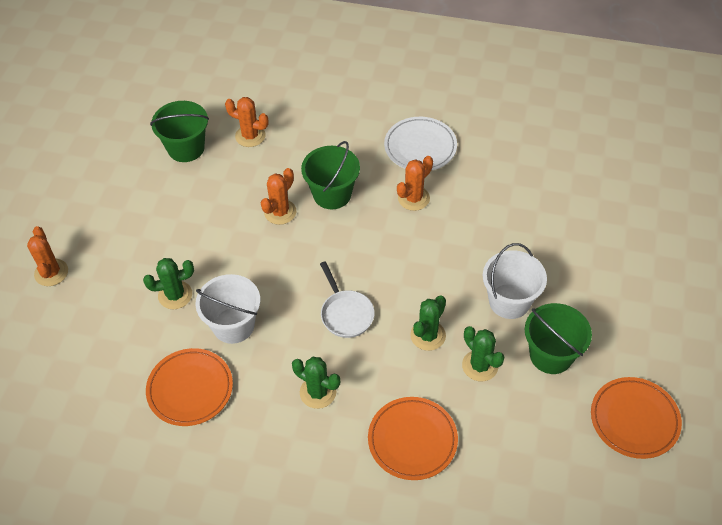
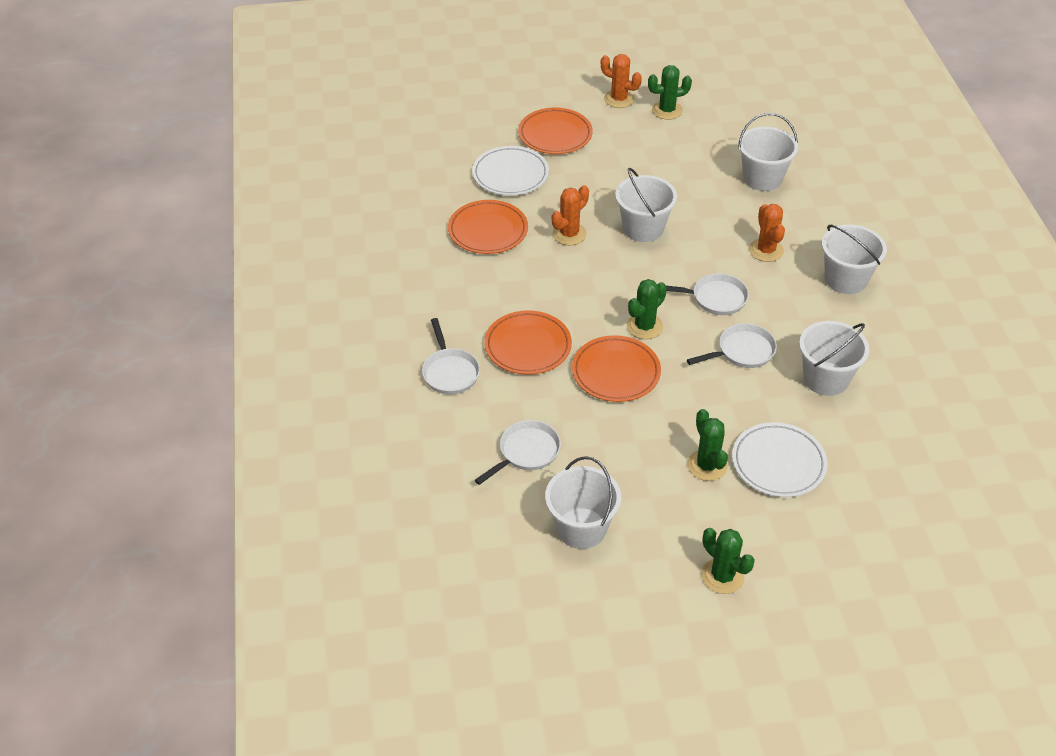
green bucket: [150,101,209,162] [301,141,360,209] [525,303,592,374] = 3 -> none = 0
orange cactus: [27,226,68,286] [225,97,269,147] [261,168,296,225] [397,156,433,211] = 4 -> [552,185,589,246] [601,54,642,108] [749,204,785,262] = 3
orange plate: [146,348,233,426] [368,397,458,480] [591,377,682,459] = 3 -> [448,200,528,254] [484,310,572,375] [518,108,593,154] [572,335,661,402] = 4
white bucket: [195,274,260,344] [483,243,547,319] = 2 -> [545,456,621,549] [615,167,677,242] [738,113,798,191] [799,321,869,396] [822,224,887,294] = 5
white pan: [320,261,375,338] = 1 -> [422,318,480,394] [475,420,561,485] [666,273,749,315] [687,323,777,368] = 4
white plate: [384,117,457,171] = 1 -> [472,146,549,196] [732,422,828,497] = 2

